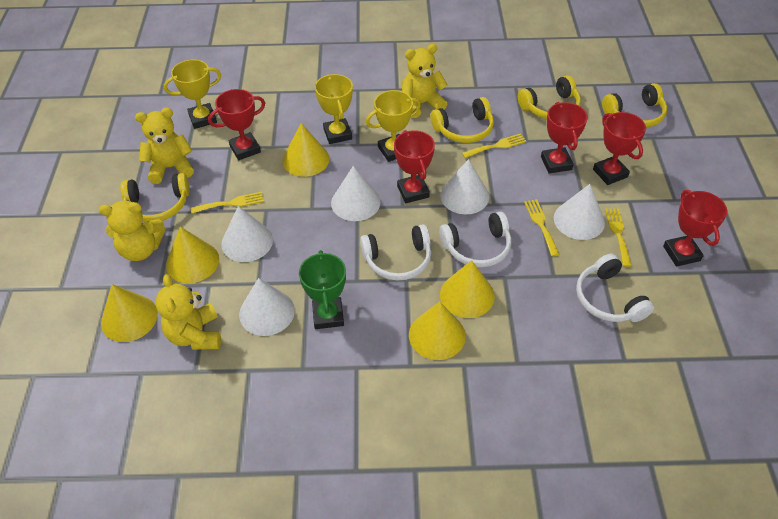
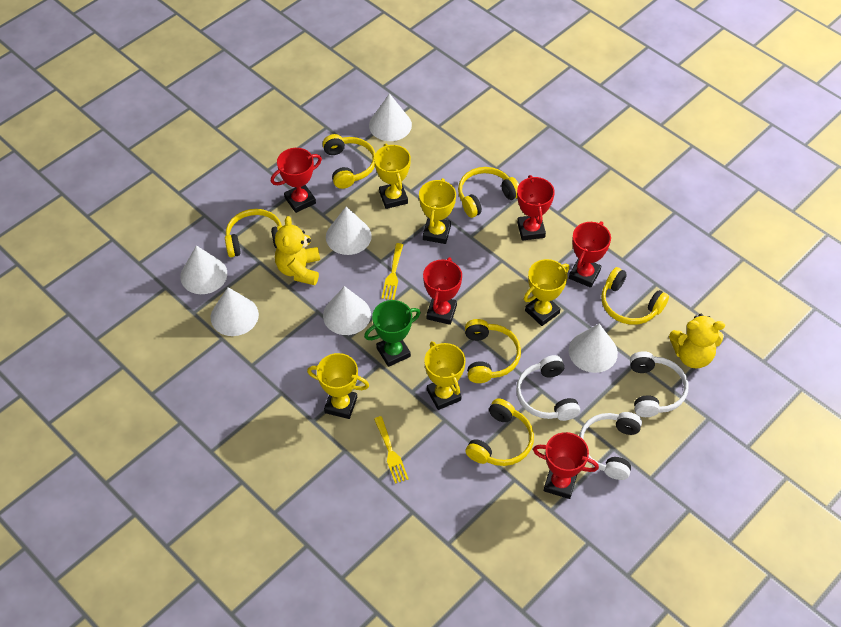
white cone: [221,206,273,262] [239,278,295,336] [331,166,381,221] [440,159,489,214] [554,184,605,240] = 5 -> [180,245,227,294] [211,287,259,336] [323,286,371,335] [326,206,372,255] [369,93,412,141] [569,324,618,373] = 6
yellow cone: [101,284,158,342] [166,227,219,283] [283,123,330,177] [409,302,466,360] [440,260,495,318] = 5 -> none = 0
yellow fork: [191,192,264,213] [462,133,526,158] [524,199,560,256] [605,208,632,267] = 4 -> [374,416,409,484] [381,243,403,300] = 2
yellow headphones: [120,173,190,222] [430,97,494,143] [518,75,581,119] [602,83,667,128] = 4 -> [225,209,282,257] [323,134,375,189] [458,167,519,218] [465,319,521,383] [465,399,534,466] [601,267,669,325] = 6
yellow teddy bear: [99,200,166,261] [135,108,194,184] [156,274,221,350] [402,44,448,118] = 4 -> [275,216,320,285] [669,314,725,368] = 2
yellow trophy: [164,59,221,129] [315,74,353,144] [366,90,421,162] = 3 -> [307,353,369,419] [374,144,411,209] [419,178,456,244] [424,341,466,410] [524,259,569,326] = 5

